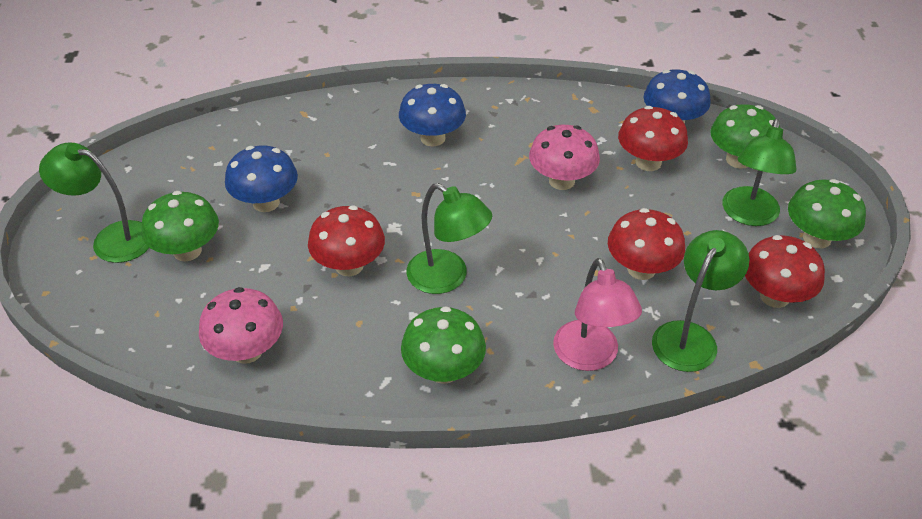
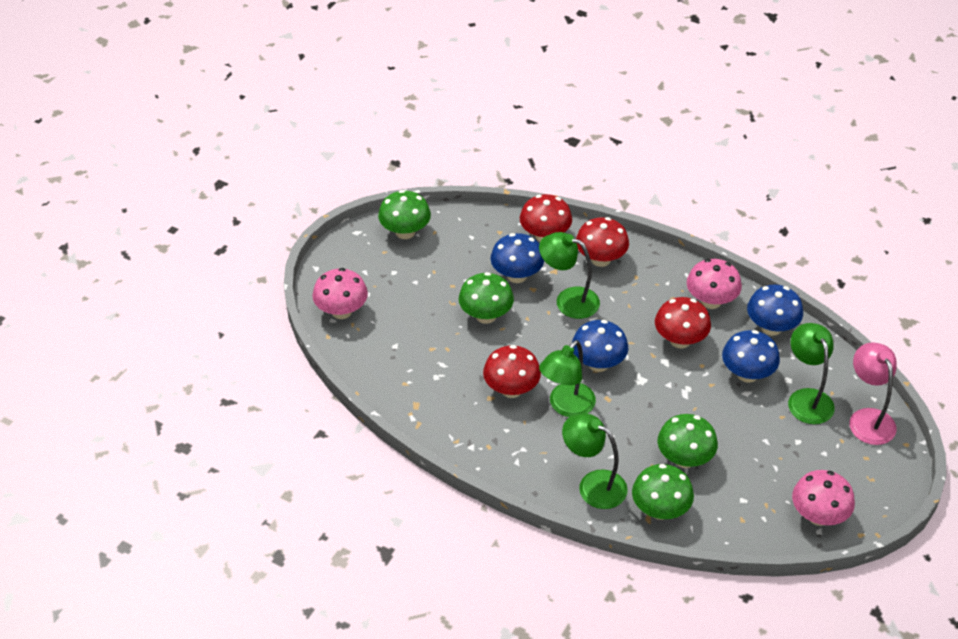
blue mushroom: [225,146,298,212] [399,84,466,147] [644,70,711,123] = 3 -> [490,233,544,283] [572,320,628,372] [722,330,780,383] [747,285,803,336] = 4
pink mushroom: [199,287,283,364] [529,125,600,190] = 2 -> [312,268,368,319] [687,259,742,309] [792,470,855,526] = 3

